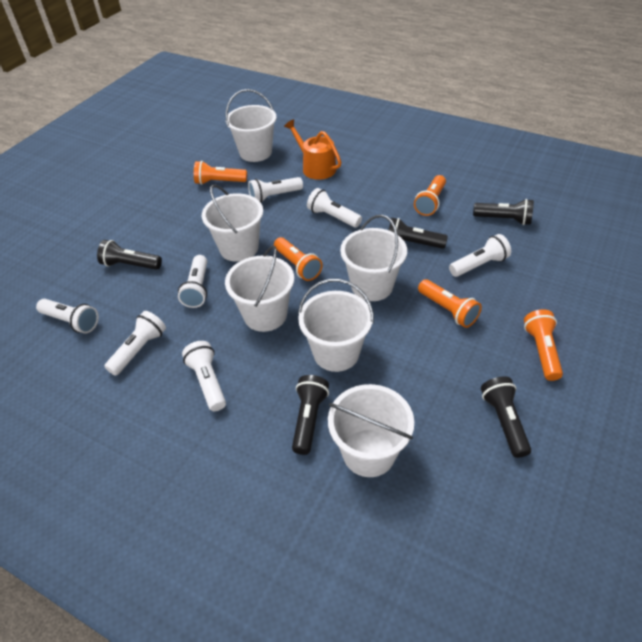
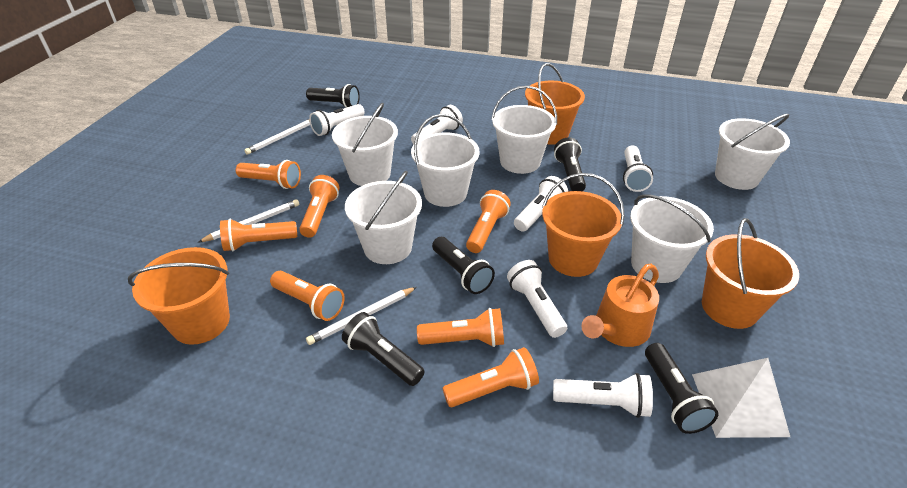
orange bucket: none = 0 -> [128,247,230,345] [525,63,585,145] [542,173,624,277] [702,218,799,329] = 4
orange flashlight: [194,161,247,185] [274,237,323,281] [414,175,446,216] [418,279,482,328] [524,309,563,381] = 5 -> [220,219,298,252] [236,160,301,189] [270,271,345,321] [299,175,339,238] [417,308,504,347] [442,347,539,407] [466,190,511,253] = 7
white flashlight: [36,299,99,333] [104,311,166,376] [178,255,207,308] [182,341,226,411] [248,177,303,203] [307,188,362,228] [449,234,511,277] = 7 -> [309,104,365,136] [411,105,463,145] [507,260,567,338] [514,176,568,232] [553,373,653,418] [623,146,653,192] = 6
white pencil: none = 0 -> [199,199,299,242] [244,120,310,155] [306,287,417,345] = 3
white pyramid: none = 0 -> [692,358,790,438] = 1

